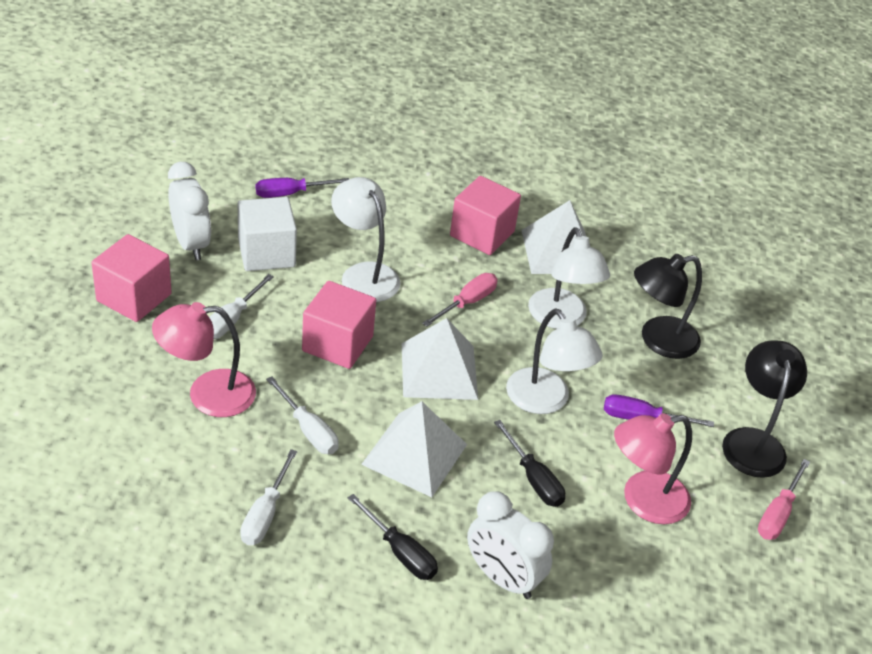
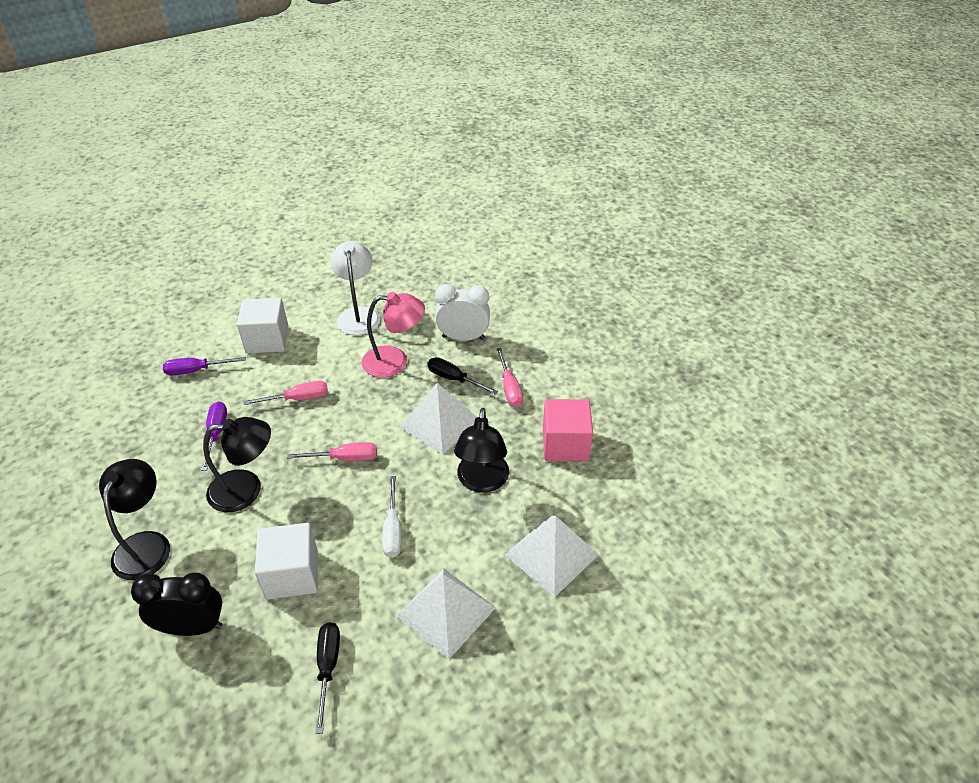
black clock: none = 0 -> [131,572,222,636] = 1
black lamp: [634,254,702,359] [722,340,807,478] = 2 -> [99,459,170,580] [203,417,271,512] [454,408,509,493] = 3
pink cube: [92,234,172,322] [302,281,376,369] [450,176,521,255] = 3 -> [543,399,593,461] = 1
pink lamp: [152,302,256,417] [614,413,692,524] = 2 -> [361,292,425,378] = 1
pink screwdriver: [422,273,498,327] [758,459,810,540] = 2 -> [243,381,328,405] [287,442,377,461] [496,348,523,407] = 3
white clock: [168,162,211,260] [467,491,554,599] = 2 -> [435,284,490,341] = 1
white cube: [238,197,297,271] = 1 -> [237,298,289,354] [255,523,318,600] = 2
white lamp: [331,177,401,302] [506,309,603,414] [528,227,610,329] = 3 -> [331,241,380,335] = 1
white screwdriver: [209,274,274,339] [240,449,297,545] [266,376,339,454] = 3 -> [382,476,401,558] = 1

